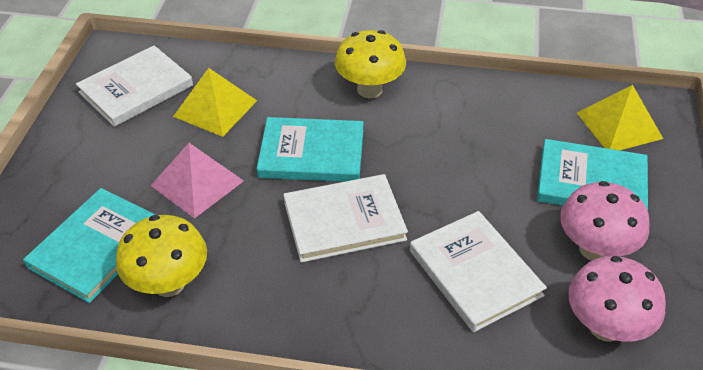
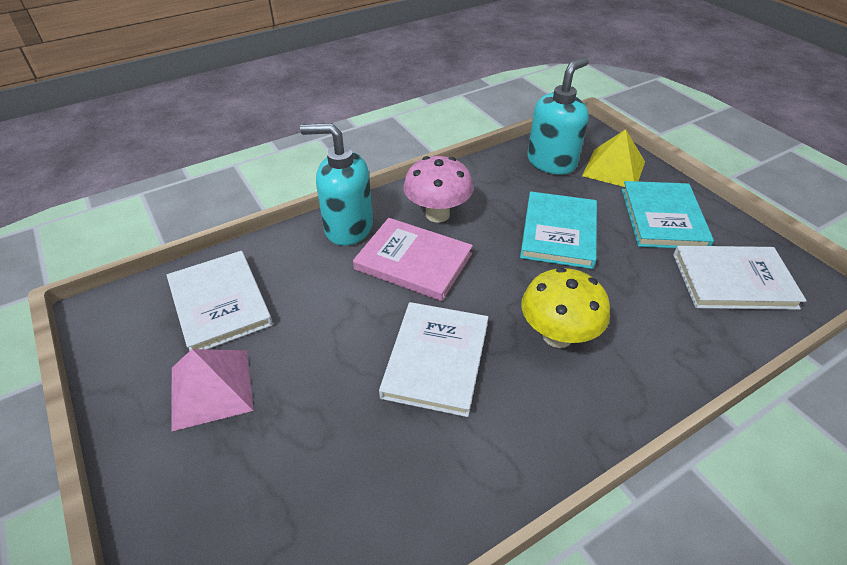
pink book: none = 0 -> [353,218,473,301] = 1
pink mushroom: [560,181,649,261] [568,256,666,342] = 2 -> [403,156,473,222] = 1
turquoise book: [23,188,155,303] [257,117,364,182] [537,139,648,211] = 3 -> [520,191,597,269] [622,181,714,248] = 2
turquoise soap dispenser: none = 0 -> [300,123,373,246] [527,57,589,175] = 2
yellow mushroom: [116,215,207,297] [335,30,406,98] = 2 -> [521,267,610,348] = 1
yellow pyramid: [173,68,257,137] [577,85,663,150] = 2 -> [582,129,645,187] = 1

